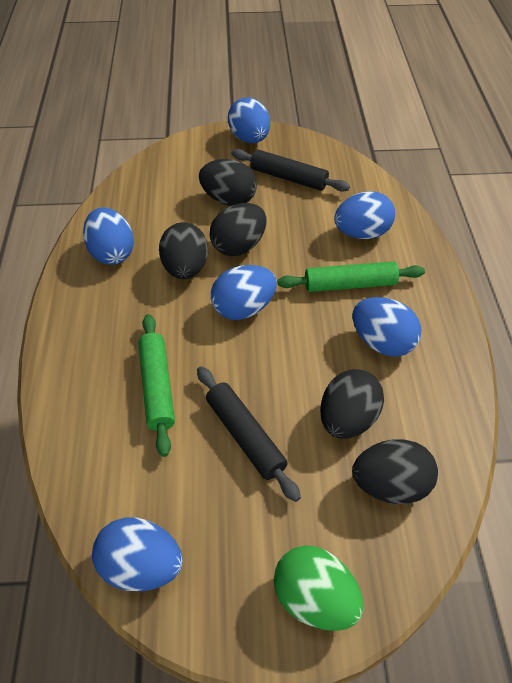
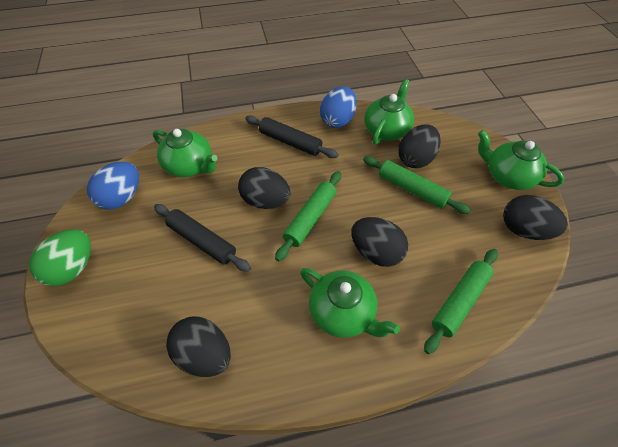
blue egg: [83,207,134,265] [92,517,183,591] [211,265,277,320] [228,97,270,143] [334,191,395,239] [353,297,422,357] = 6 -> [87,162,139,210] [320,86,357,128] = 2
green rolling pin: [138,314,175,457] [278,261,425,292] = 2 -> [275,171,341,261] [363,156,471,214] [424,249,498,354] = 3
green teapot: none = 0 -> [153,129,217,177] [300,268,400,338] [364,79,414,145] [478,130,564,190] = 4

